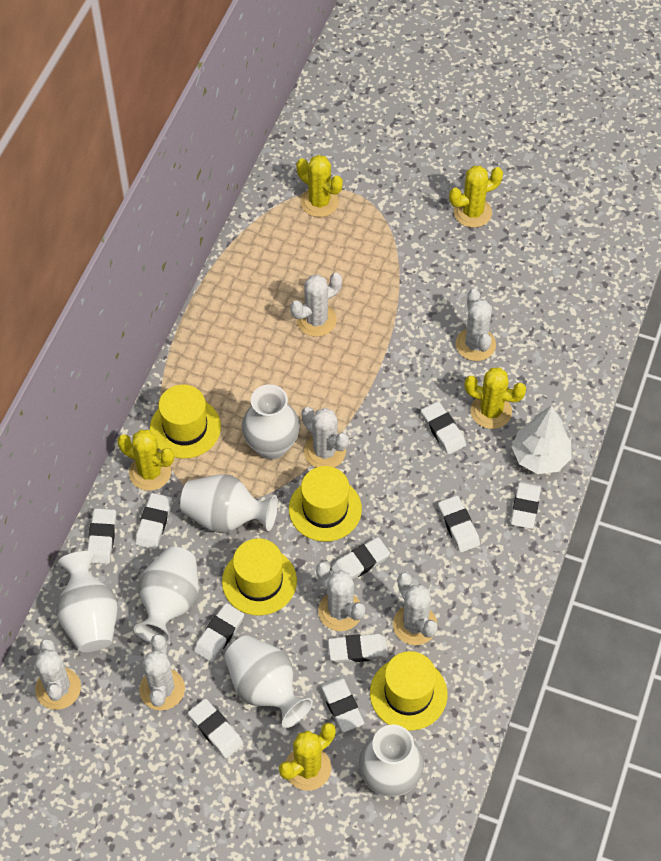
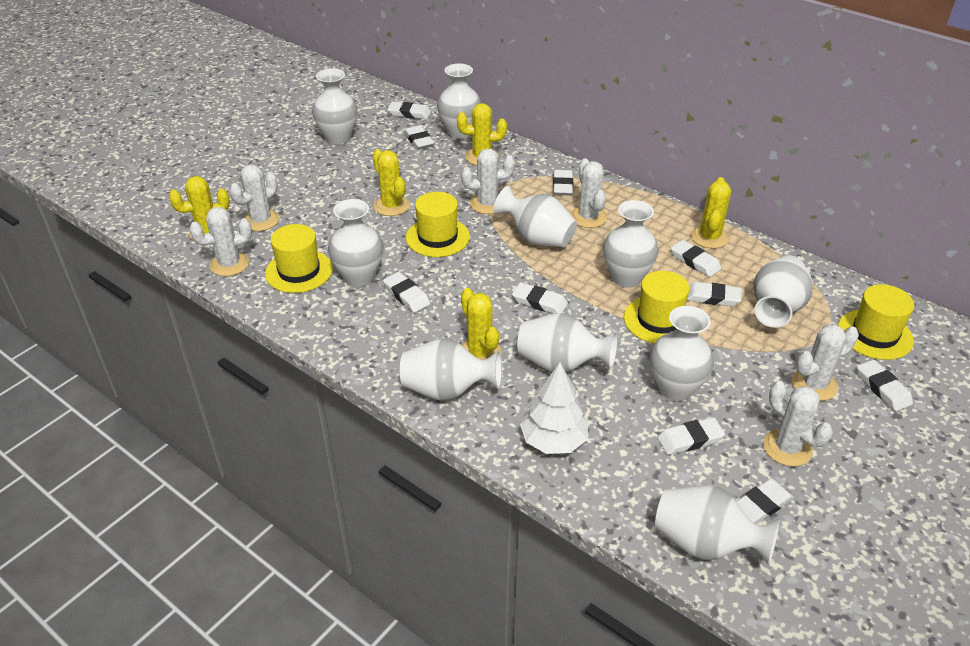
white cactus: [35,639,81,710] [139,634,185,711] [290,273,342,337] [301,407,349,468] [316,562,365,631] [393,572,438,645] [456,289,496,361] = 7 -> [189,207,252,276] [230,164,279,231] [461,148,515,214] [571,158,607,228] [763,381,833,466] [792,324,859,401] = 6
white vase: [56,551,118,652] [134,547,199,644] [180,474,278,533] [224,635,313,728] [242,384,300,460] [359,724,424,797] = 6 -> [312,68,358,144] [328,199,384,286] [400,338,502,401] [437,63,482,139] [493,185,577,247] [517,313,617,373] [603,200,659,288] [650,306,714,401] [655,486,780,565] [754,255,813,328] = 10

